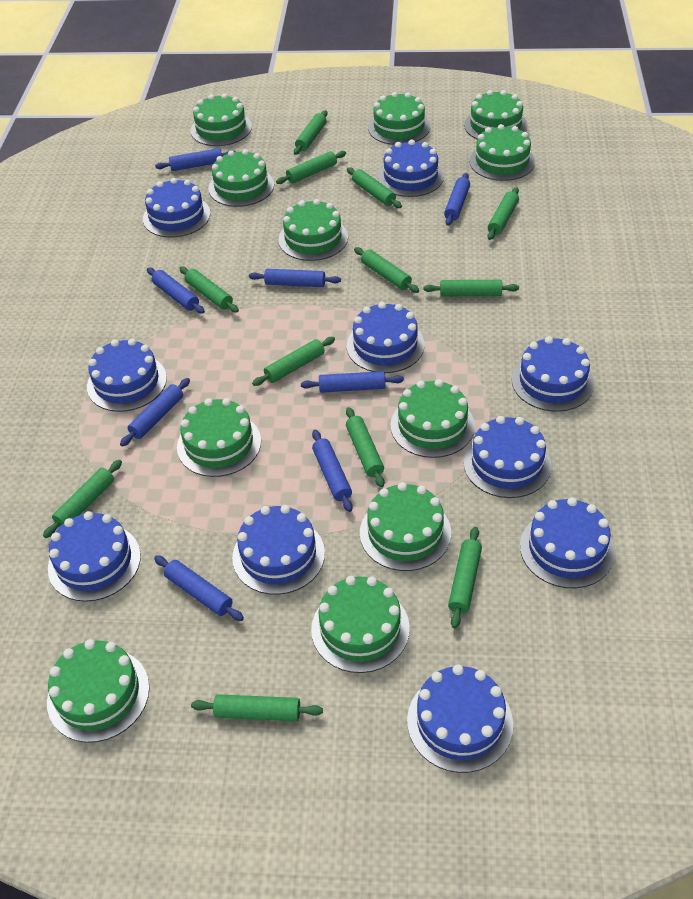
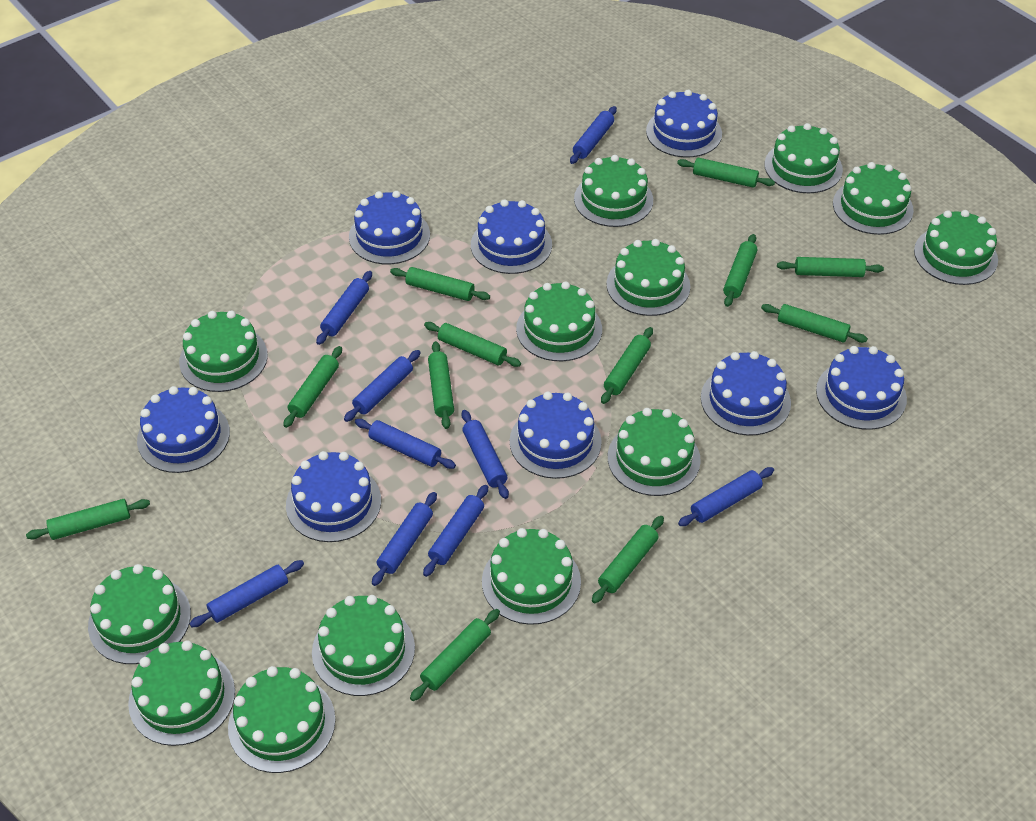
blue cake: [48,511,141,602] [87,338,167,412] [143,178,211,237] [232,505,325,595] [347,302,424,373] [378,139,444,197] [407,665,513,773] [463,416,551,498] [512,336,594,412] [520,497,615,588] = 10 -> [137,386,230,473] [286,451,381,542] [349,191,430,264] [471,199,552,274] [510,391,602,479] [646,89,722,158] [701,351,791,436] [816,346,907,430] = 8
blue rolling pin: [120,378,190,447] [147,268,205,314] [154,555,244,621] [155,148,236,171] [249,269,341,287] [301,371,404,393] [312,430,353,512] [444,173,470,226] = 8 -> [189,560,304,627] [316,271,372,345] [344,350,421,422] [355,419,456,469] [372,492,437,586] [423,485,488,577] [462,410,509,499] [570,106,617,164] [678,467,774,526] = 9
green cake: [47,639,149,743] [177,398,261,477] [190,93,252,146] [208,149,274,207] [278,199,348,261] [311,576,410,673] [360,482,451,571] [368,92,430,145] [390,379,475,458] [464,90,527,139] [469,124,535,181] = 11 -> [88,564,191,664] [128,640,235,746] [179,311,268,392] [228,666,335,773] [312,595,415,696] [482,528,581,625] [516,281,602,361] [574,155,653,227] [606,239,691,316] [608,408,701,496] [764,123,843,193] [833,162,914,235] [914,210,998,285] = 13

